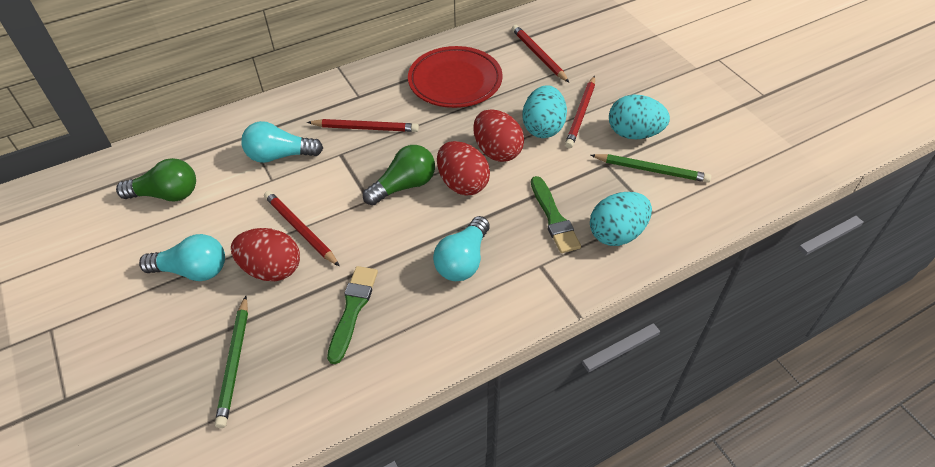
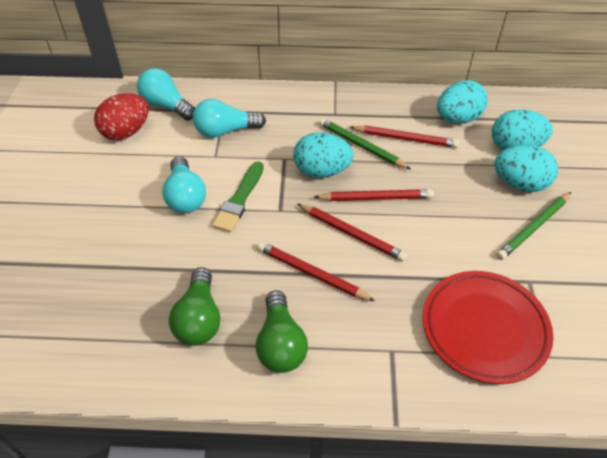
green brush: [327,266,378,364] [531,176,581,253] = 2 -> [212,161,264,232] = 1
red egg: [231,228,300,281] [437,141,490,195] [473,109,524,162] = 3 -> [94,93,149,140] = 1
turquoise egg: [522,85,567,138] [590,192,652,246] [609,94,670,139] = 3 -> [293,133,354,178] [437,80,488,124] [492,109,553,150] [494,145,558,192] = 4

